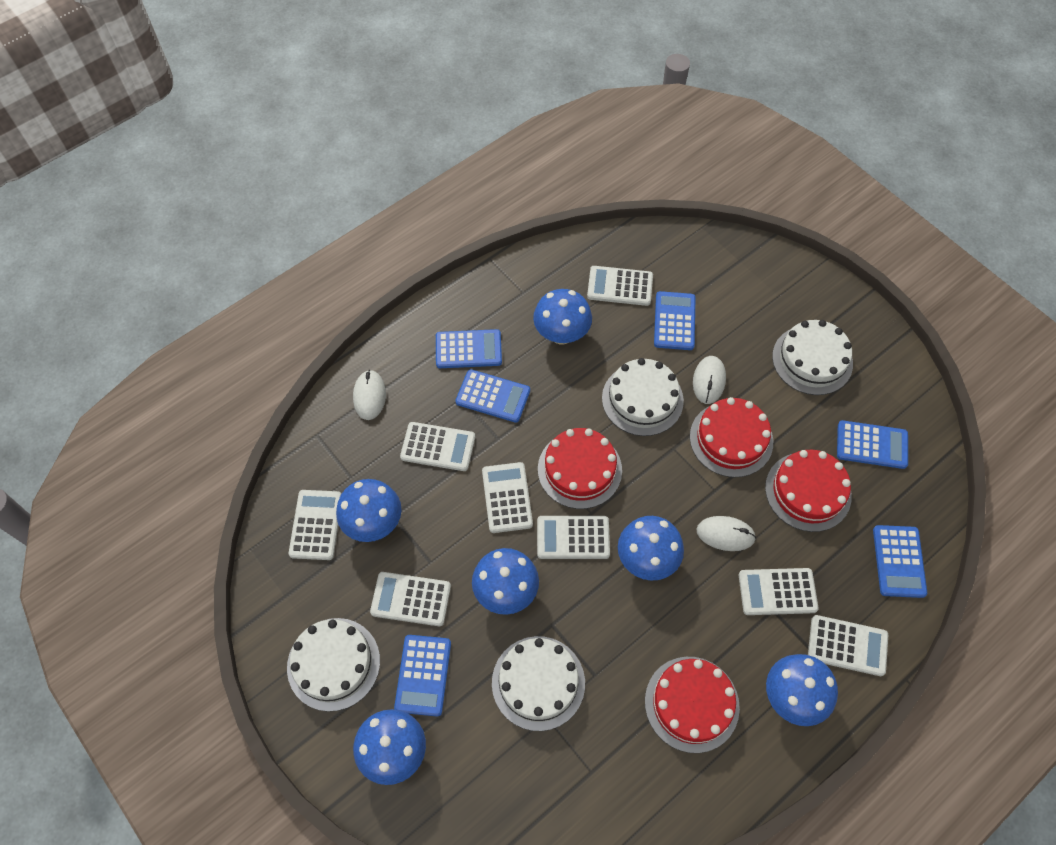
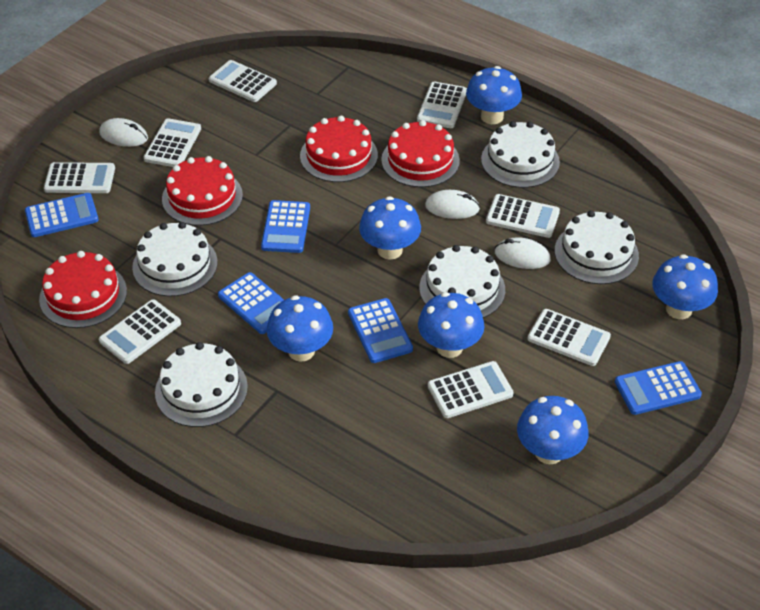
blue calculator: [394,635,451,716] [436,329,502,368] [455,369,530,423] [654,291,696,350] [837,420,908,469] [873,525,927,598] = 6 -> [25,193,99,237] [218,272,284,334] [261,200,310,253] [348,298,413,363] [615,361,702,415] = 5
white cake: [287,618,380,712] [492,636,585,731] [602,358,684,436] [772,320,853,395] = 4 -> [132,222,218,296] [155,342,248,427] [419,245,505,318] [481,121,560,188] [554,210,639,284] = 5

